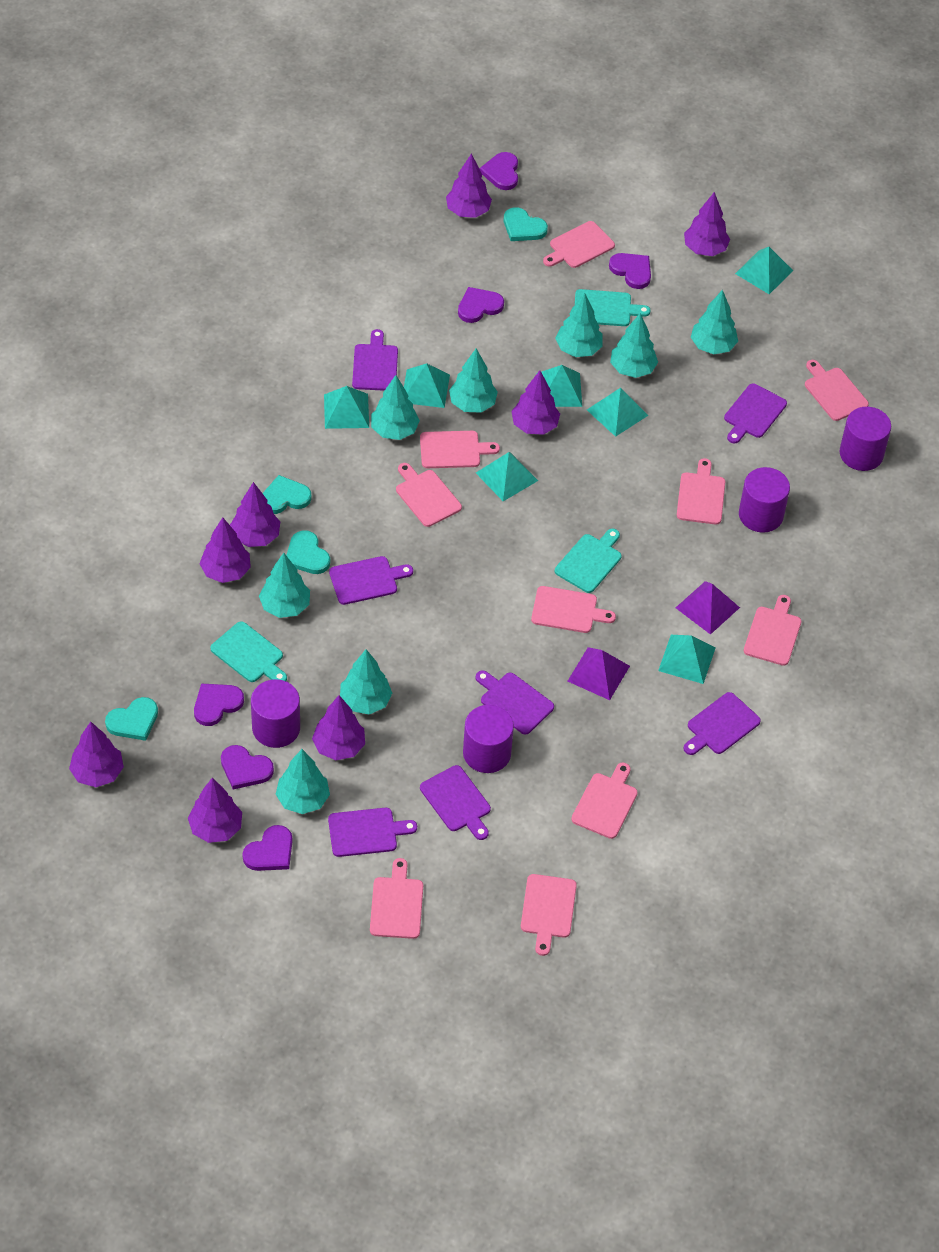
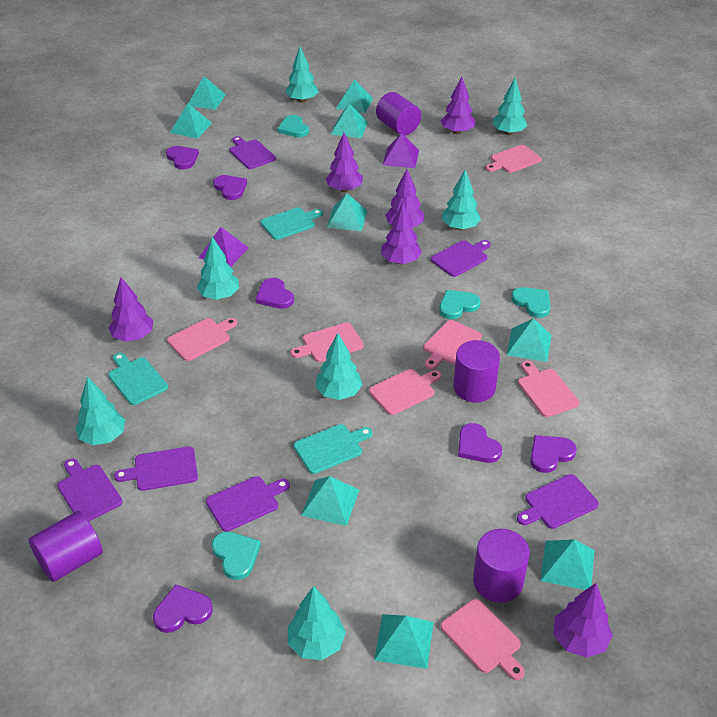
pink cutting board: [370,858,423,939] [396,463,462,527] [420,431,500,468] [521,874,577,956] [531,586,616,633] [543,221,615,268] [571,763,638,839] [677,458,725,525] [744,595,801,666] [805,360,869,421] = 10 -> [167,318,237,361] [291,322,364,362] [369,369,441,415] [423,320,482,369] [441,599,525,680] [486,145,542,173] [518,361,580,417] = 7
purple cutting board: [328,808,417,857] [329,556,413,605] [352,329,398,391] [420,765,491,840] [475,670,554,735] [683,692,761,755] [724,383,787,443] = 7 -> [57,459,123,521] [114,446,198,491] [206,476,290,532] [230,136,276,169] [431,240,491,277] [517,474,599,529] = 6
purple tree: [69,721,124,787] [188,778,242,843] [199,518,251,583] [230,482,280,547] [312,695,365,760] [446,154,492,218] [511,370,560,435] [684,192,730,256] = 8 -> [108,277,153,342] [325,133,363,192] [381,203,422,264] [385,169,424,228] [441,77,475,134] [554,583,613,658] = 6
turquoise pyramid: [324,386,369,429] [404,363,450,408] [476,452,538,501] [536,365,582,407] [587,388,648,437] [658,635,716,684] [735,247,793,294] = 7 -> [170,104,212,139] [188,76,226,110] [301,476,359,526] [327,194,367,231] [331,104,368,138] [336,79,373,113] [374,614,434,669] [507,318,551,362] [540,539,594,590] = 9
turquoise tree: [259,553,310,618] [275,749,330,814] [340,649,392,714] [371,375,420,440] [449,348,498,413] [555,293,603,357] [610,313,658,378] [691,290,738,354] = 8 -> [75,377,125,445] [197,237,239,300] [285,47,319,103] [288,586,346,660] [315,333,362,400] [442,170,481,230] [492,78,527,135] = 7

